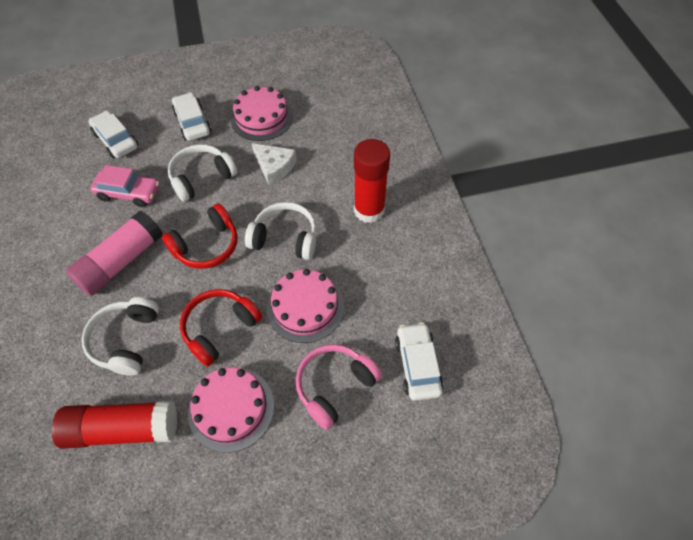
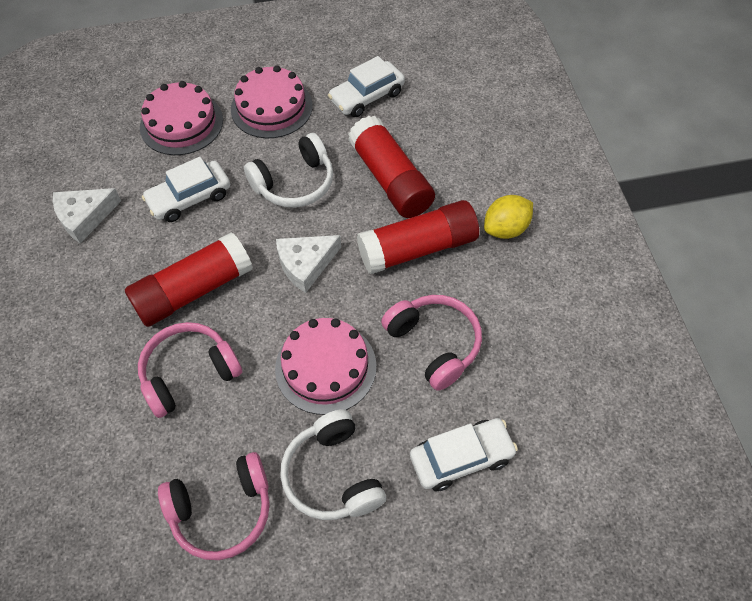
pink car: [90,165,159,207] = 1 -> none = 0
pink glue stick: [66,211,163,296] = 1 -> none = 0
pink headphones: [296,344,382,430] = 1 -> [138,322,242,418] [158,452,270,560] [381,295,482,391] = 3
red glue stick: [52,401,177,449] [354,139,390,223] = 2 -> [125,232,253,327] [348,116,435,218] [357,200,479,274] = 3
red headphones: [162,203,238,269] [180,289,262,367] = 2 -> none = 0
white cheese: [252,143,297,185] = 1 -> [53,188,121,244] [276,235,341,293] = 2
white headphones: [82,297,159,376] [168,144,237,202] [245,202,317,260] = 3 -> [244,133,333,208] [280,409,386,520] = 2
yellow lemon: none = 0 -> [484,195,533,239] = 1

